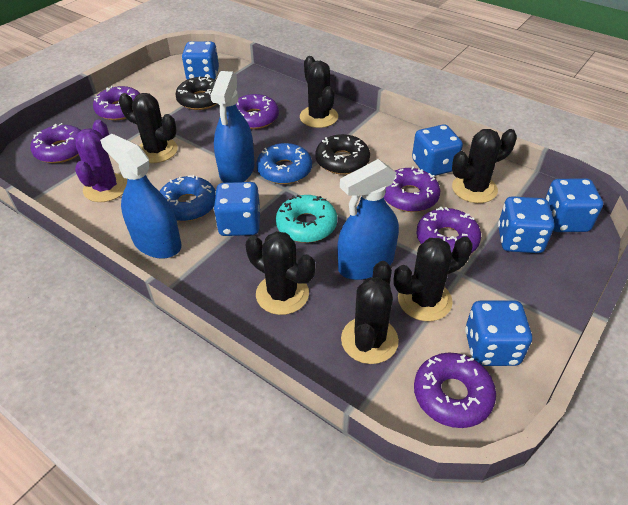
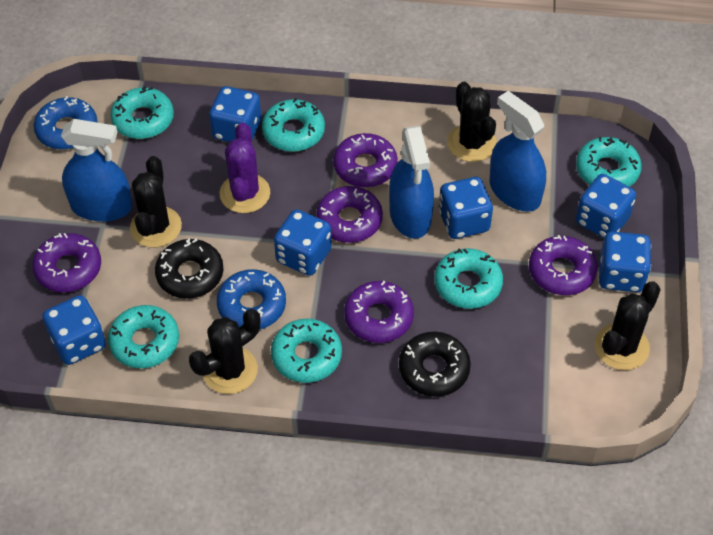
black cactus: [119,93,178,163] [245,231,315,315] [300,56,338,128] [341,261,399,364] [393,236,473,321] [452,129,517,203] = 6 -> [130,156,182,247] [189,309,260,394] [447,82,497,162] [594,281,661,370] = 4
purple donut: [30,123,81,163] [93,86,140,120] [236,94,279,129] [384,166,440,212] [414,352,496,428] [416,207,481,253] = 6 -> [32,233,101,293] [316,186,383,243] [333,133,398,187] [344,281,414,343] [529,235,598,295] = 5
turquoise donut: [276,195,337,243] = 1 -> [108,305,179,368] [110,86,174,139] [262,98,325,152] [271,319,342,383] [434,248,503,309] [576,137,642,187] = 6

